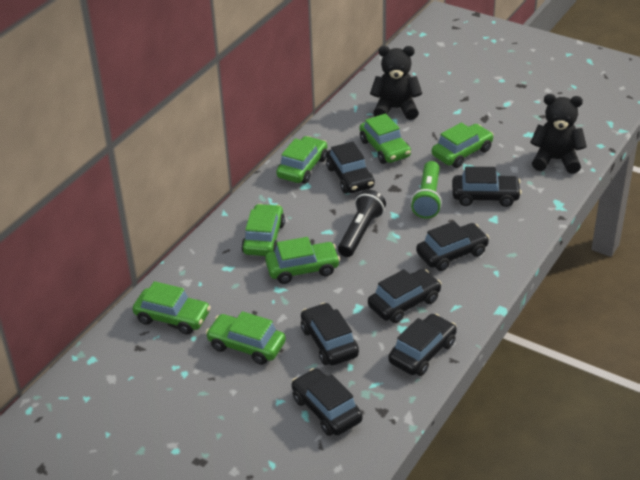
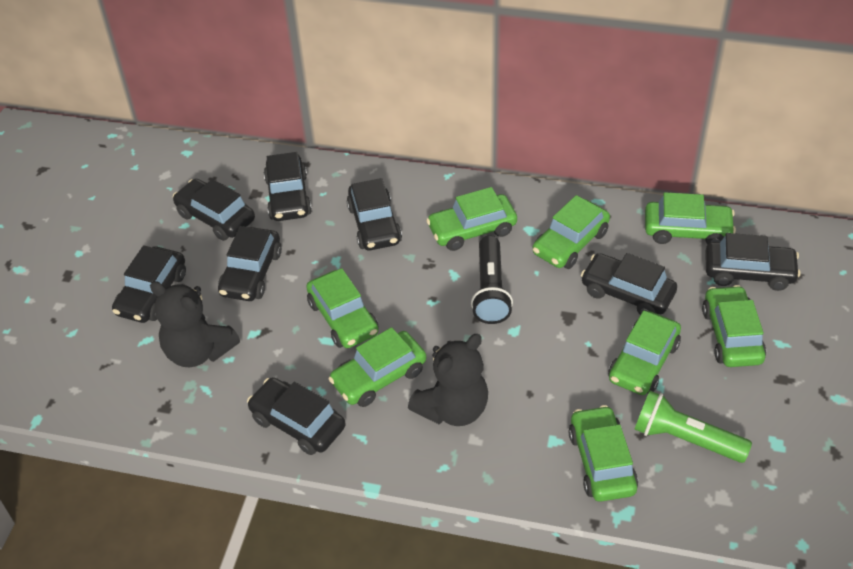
black car: [292,368,362,436] [301,303,359,366] [326,142,375,194] [368,269,442,323] [388,314,457,376] [416,221,489,271] [452,167,522,207] = 7 -> [112,245,186,323] [173,178,255,241] [218,226,282,301] [247,377,346,455] [264,152,312,221] [347,178,402,250] [581,253,677,315] [705,233,800,291] = 8
green car: [133,281,211,335] [206,311,286,365] [241,204,285,256] [265,237,340,284] [276,136,327,184] [360,113,411,164] [432,123,494,168] = 7 -> [306,268,379,348] [329,327,426,407] [426,187,517,251] [533,195,610,269] [569,405,638,502] [608,311,681,395] [645,192,736,244] [702,285,766,367] = 8

